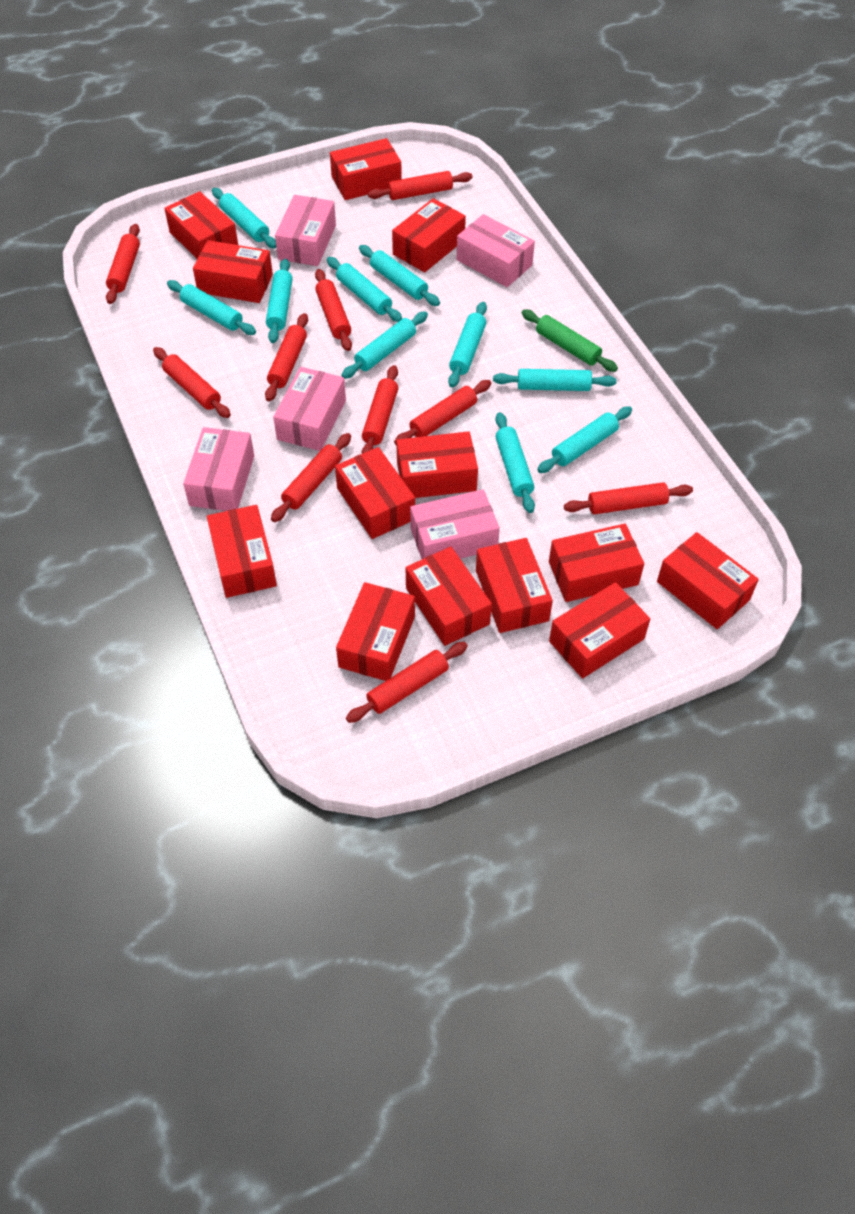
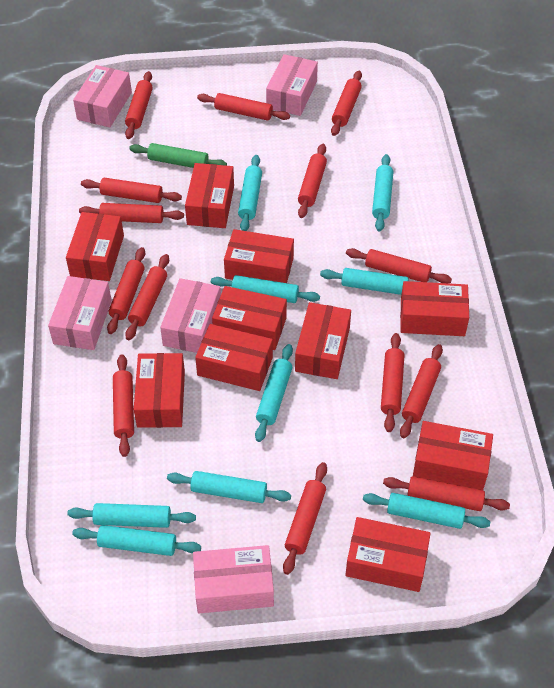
red box: [164,191,238,259] [193,240,273,303] [207,505,277,598] [330,138,402,200] [335,447,415,539] [336,582,415,681] [392,198,466,272] [396,431,478,498] [406,547,492,646] [476,538,553,633] [549,524,644,602] [549,582,650,679] [657,532,759,629] = 13 -> [66,212,124,281] [134,353,185,428] [185,163,234,228] [195,324,273,391] [212,286,287,350] [224,229,294,283] [295,302,351,379] [345,517,431,592] [400,281,469,336] [413,421,493,490] = 10
red rolling pin: [106,224,140,304] [153,347,231,418] [265,313,308,401] [271,433,351,522] [315,269,352,351] [346,642,468,723] [362,365,398,454] [368,171,472,200] [394,380,491,446] [564,482,693,514] = 10 -> [79,203,184,223] [81,178,182,203] [107,247,145,334] [113,355,134,457] [125,71,153,139] [125,254,169,340] [197,93,290,121] [283,462,327,575] [298,144,327,218] [331,71,362,136] [346,248,452,283] [381,333,404,432] [383,476,510,511] [400,344,443,438] = 14
turquoise rolling pin: [167,280,256,335] [212,188,276,249] [266,259,293,343] [327,257,402,322] [341,311,428,379] [359,245,440,306] [448,302,487,388] [493,369,617,391] [495,412,535,513] [537,406,632,473] = 10 -> [67,503,196,528] [72,525,201,556] [167,471,291,503] [211,275,320,303] [238,155,262,231] [255,344,293,442] [320,268,409,295] [363,493,490,529] [372,154,393,232] = 9

